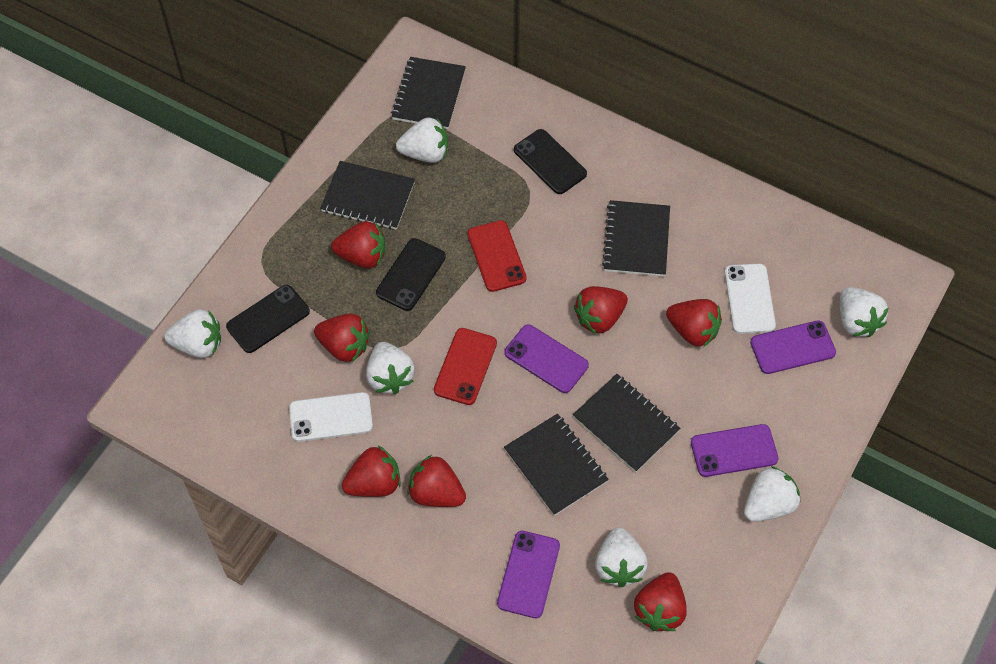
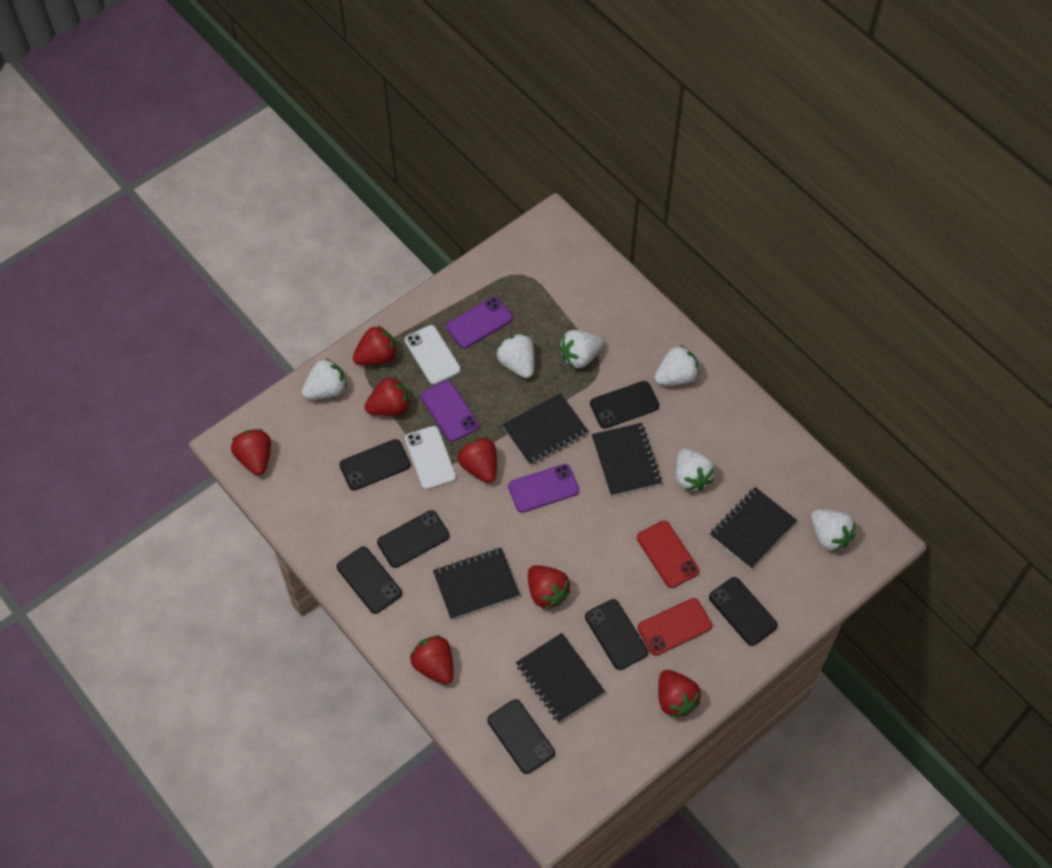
black phone: [226,285,310,353] [376,238,446,311] [514,129,587,194] = 3 -> [337,547,402,614] [339,439,410,491] [377,510,450,568] [487,699,555,774] [585,599,648,670] [590,381,659,428] [709,577,778,646] = 7
purple phone: [497,531,560,618] [505,324,589,393] [691,424,778,477] [750,320,836,374] = 4 -> [421,380,479,442] [446,297,513,348] [508,464,579,513] = 3

